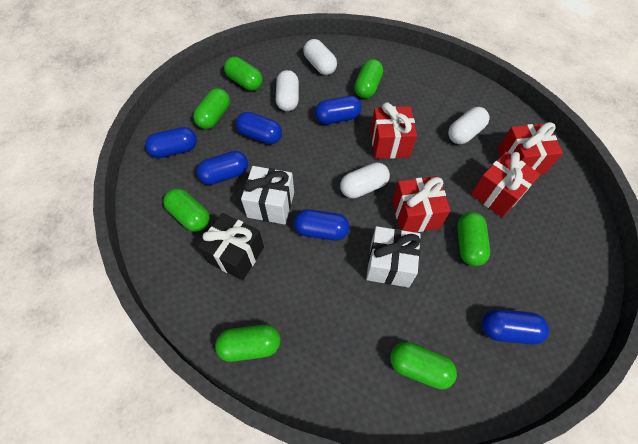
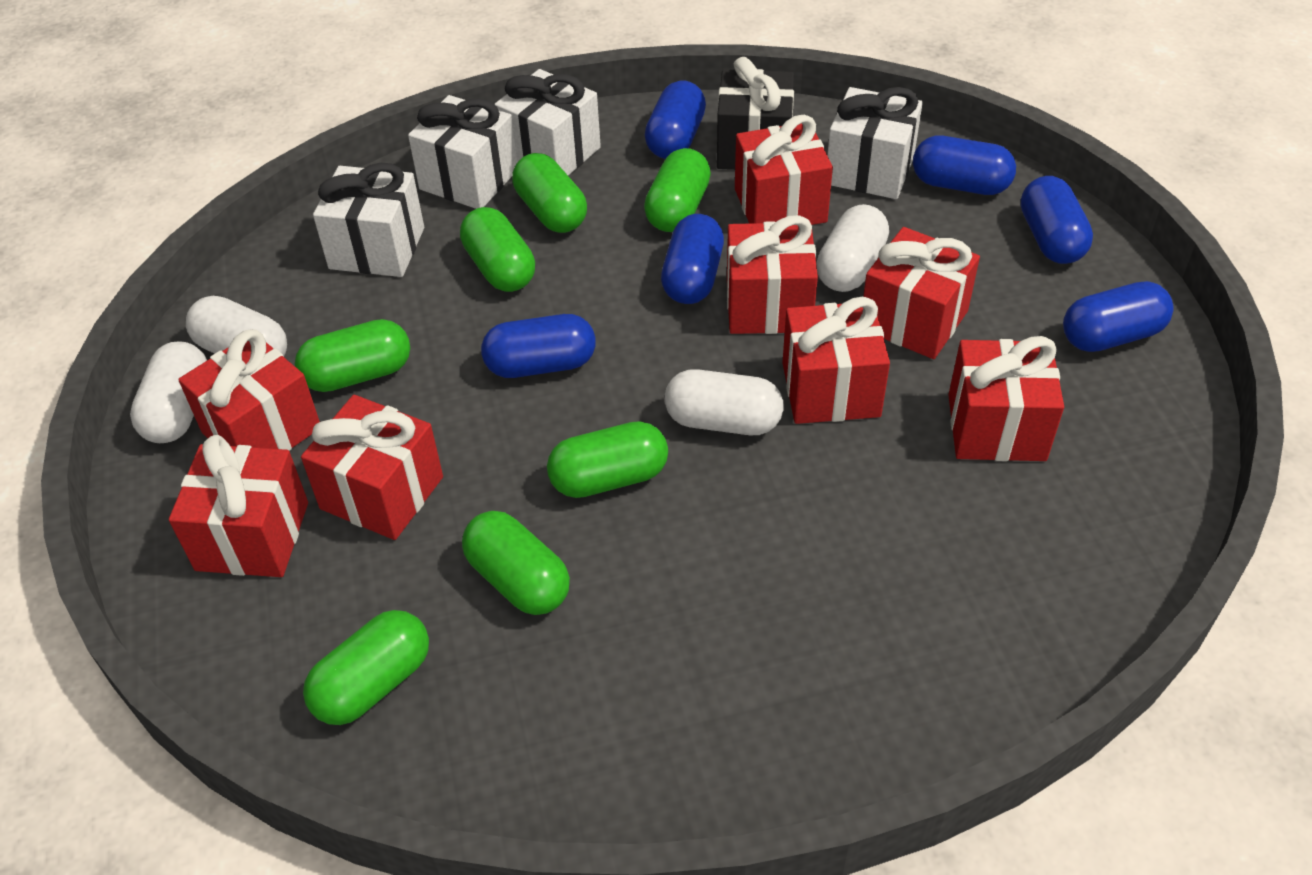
red gift: [371,102,417,159] [392,176,450,232] [471,152,540,218] [498,122,563,175] = 4 -> [169,435,308,577] [178,329,320,451] [301,395,443,540] [727,215,818,334] [735,115,833,225] [782,297,890,424] [863,227,980,359] [948,336,1064,461] = 8
white gift: [241,166,294,225] [366,226,421,287] = 2 -> [313,163,424,277] [408,95,518,209] [494,69,601,175] [827,87,923,199] = 4

